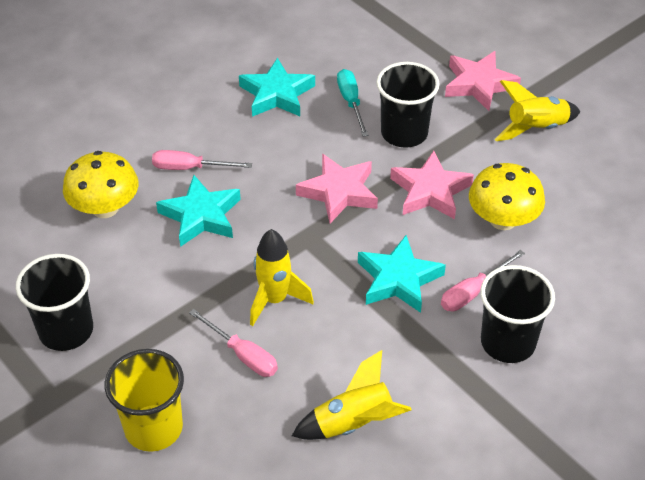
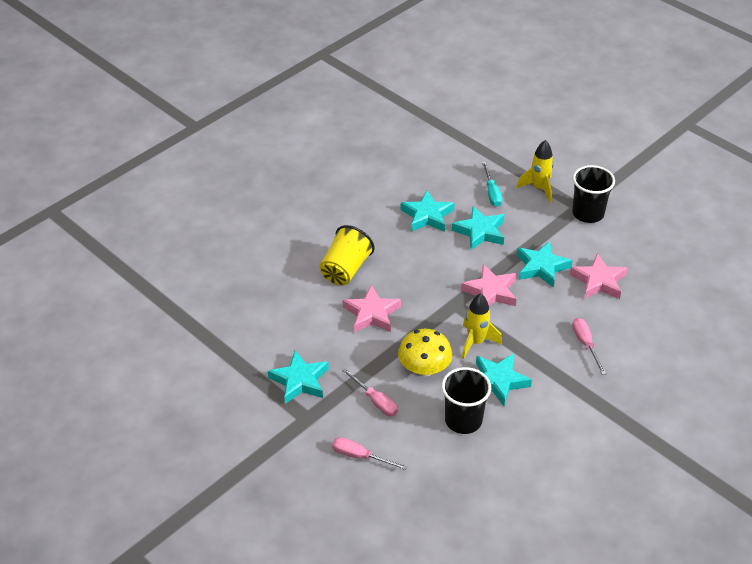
black cup: [16,254,93,351] [376,62,440,148] [480,265,555,363] = 3 -> [442,367,491,434] [572,165,615,223] = 2
turquoise star: [156,175,241,247] [239,58,315,117] [358,235,446,313] = 3 -> [268,351,329,404] [401,190,454,232] [452,206,504,250] [476,353,532,406] [517,241,573,288] = 5
yellow mushroom: [63,151,139,218] [469,163,545,230] = 2 -> [398,329,452,377] = 1
yellow rocket: [250,229,314,326] [292,350,412,440] [494,80,581,141] = 3 -> [462,293,502,359] [516,140,554,203] = 2

